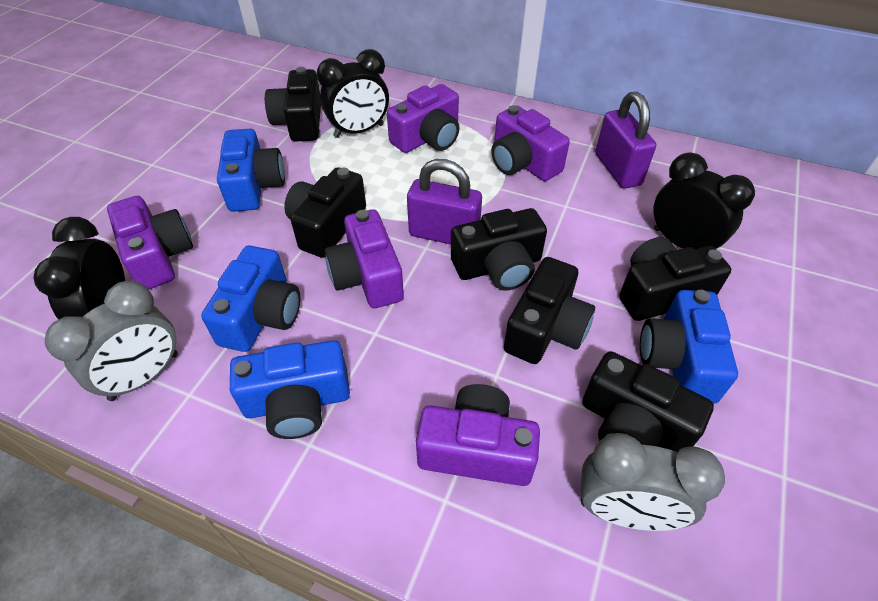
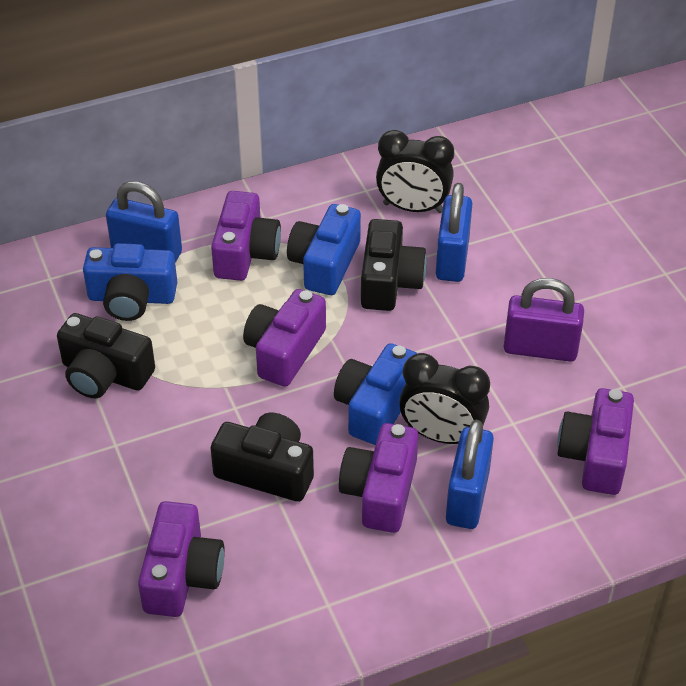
black camera: [265,67,321,142] [284,167,366,258] [451,208,547,290] [504,257,595,364] [582,351,714,452] [619,237,731,321] = 6 -> [57,313,155,398] [210,413,314,502] [361,219,427,311] = 3
black clock: [33,217,125,320] [317,49,389,138] [653,152,755,249] = 3 -> [376,130,454,213] [399,353,490,444] = 2
blue camera: [201,246,300,352] [217,129,285,212] [230,340,350,439] [640,290,738,404] = 4 -> [83,243,177,321] [287,204,361,295] [334,343,418,445] = 3
blue padlock: none = 0 -> [106,181,182,263] [436,183,472,282] [446,420,494,529] = 3
grey clock: [45,281,178,401] [581,433,725,531] = 2 -> none = 0
purple padlock: [407,159,482,244] [596,91,656,189] = 2 -> [504,278,584,362] = 1

